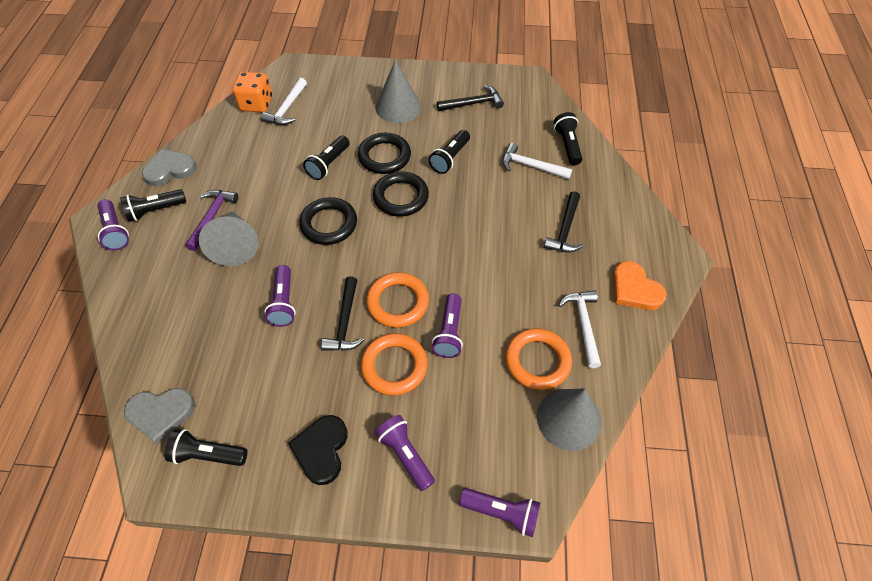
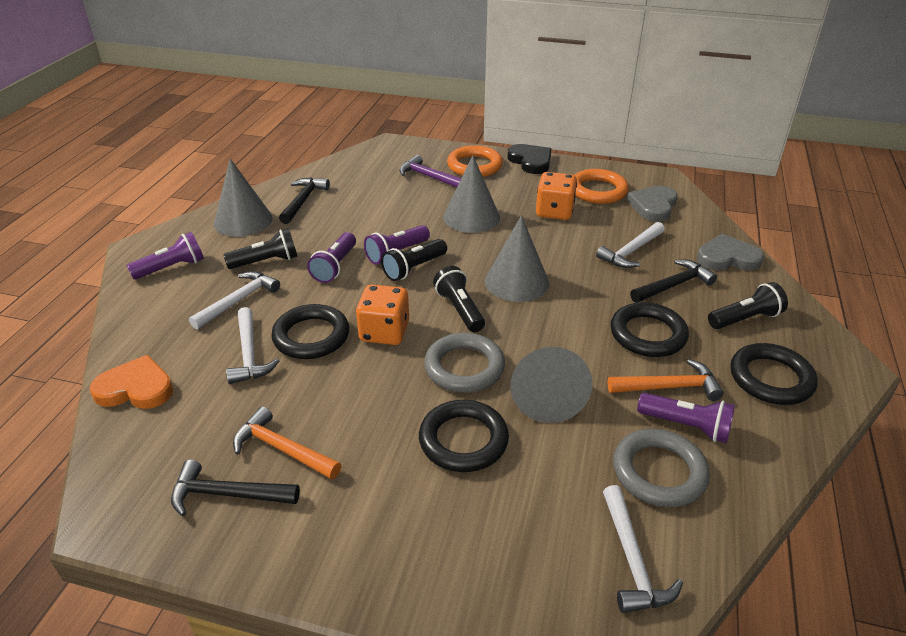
black flashlight: [120,189,186,222] [165,429,247,466] [303,135,350,180] [429,130,470,174] [554,112,582,165] = 5 -> [224,229,298,269] [381,239,447,281] [433,266,485,332] [708,282,788,329] = 4
black ring: [299,197,357,245] [358,133,411,174] [373,172,429,217] = 3 -> [271,304,349,359] [419,400,509,472] [610,302,689,357] [730,343,818,405] = 4
grey cone: [199,211,259,266] [376,60,421,123] [537,388,602,451] = 3 -> [214,159,273,237] [443,155,500,233] [485,216,549,302] [510,347,593,423] = 4
grey ring: none = 0 -> [424,333,505,392] [613,429,710,507] = 2
orange dice: [233,72,272,113] = 1 -> [356,284,409,345] [536,172,577,220] = 2
orange hammer: none = 0 -> [233,406,341,480] [608,359,724,401] = 2
orange ring: [361,333,428,395] [366,272,429,328] [505,328,572,390] = 3 -> [447,145,503,177] [575,169,629,204] = 2
purple flashlight: [97,199,129,250] [264,265,296,327] [375,415,435,491] [432,293,463,358] [459,488,540,537] = 5 -> [127,232,204,279] [307,232,356,283] [364,225,430,264] [637,393,735,443] = 4
white hammer: [261,78,307,125] [502,143,572,179] [559,291,601,368] = 3 -> [189,271,280,330] [226,307,279,384] [596,222,665,268] [603,485,683,613] = 4

